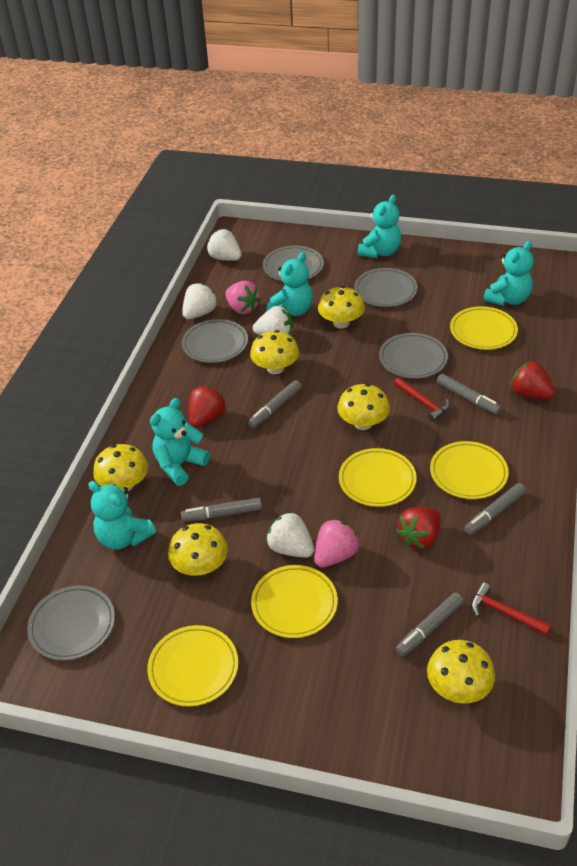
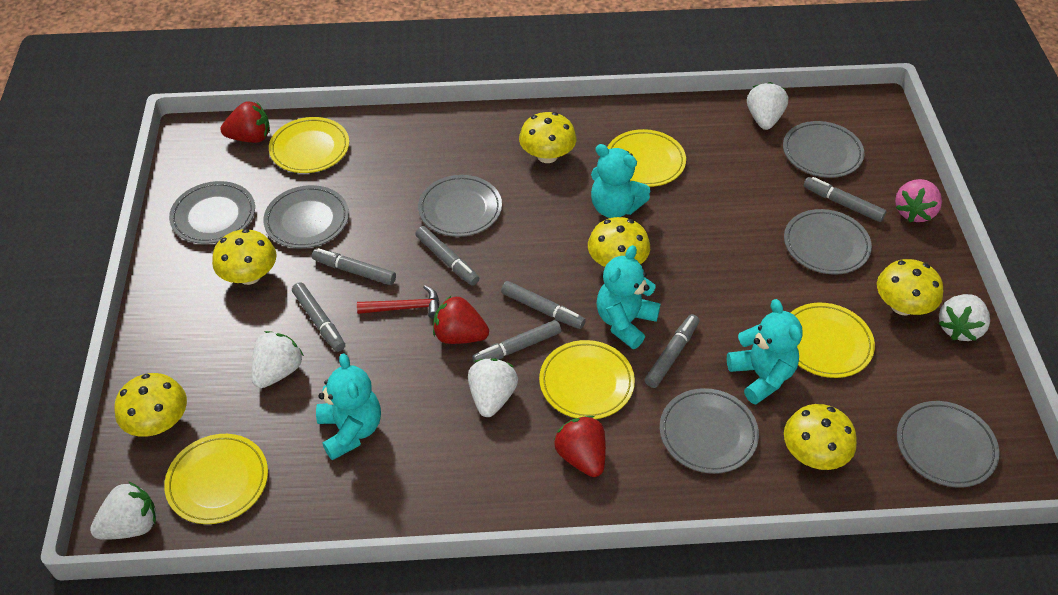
grey marker: [181,498,262,522] [248,380,302,428] [396,592,464,656] [437,374,502,415] [464,483,526,535] = 5 -> [292,282,345,352] [312,248,396,285] [415,226,479,286] [472,320,561,364] [501,281,586,329] [645,314,699,388] [804,177,886,222] = 7
grey plate: [27,585,115,661] [182,319,248,363] [263,246,324,281] [354,268,418,307] [379,333,448,379] = 5 -> [169,181,255,244] [263,185,349,248] [418,175,502,237] [660,388,759,474] [783,121,865,178] [784,209,872,275] [897,401,999,488] = 7
pink strawberry: [225,281,261,314] [314,519,360,568] = 2 -> [895,179,942,222] = 1
red hammer: [394,377,450,422] [471,582,551,636] = 2 -> [357,285,439,319] = 1
turquoise teddy bear: [88,481,156,550] [150,398,210,486] [267,252,313,316] [358,194,401,258] [483,241,533,306] = 5 -> [316,353,381,460] [591,144,650,218] [597,245,661,349] [727,299,803,405] = 4
white strawberry: [182,283,218,319] [207,229,242,261] [253,306,293,335] [266,511,314,558] = 4 -> [90,481,156,540] [251,331,304,388] [468,358,518,417] [747,82,788,130] [939,294,990,341] = 5

